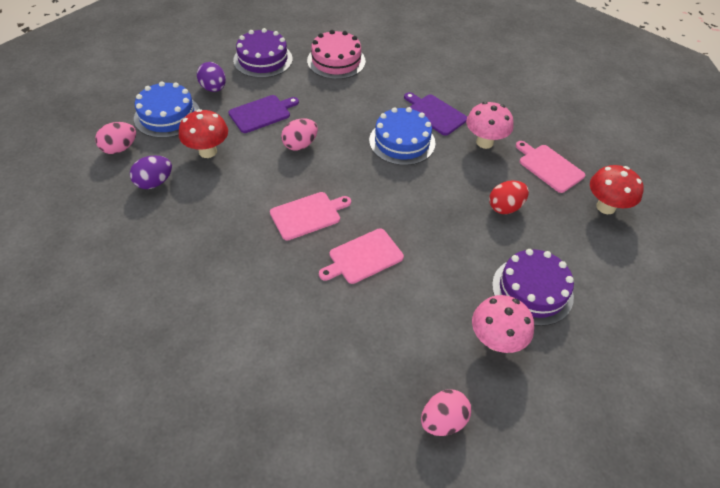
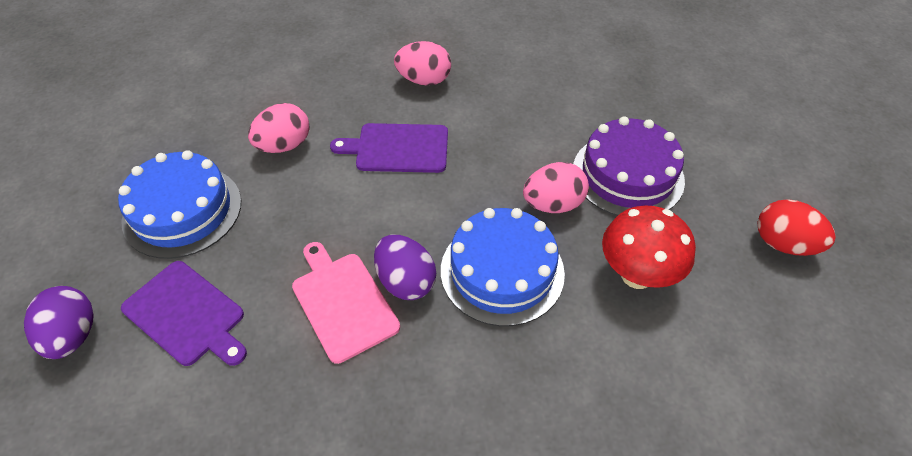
pink cake: [307,30,366,79] = 1 -> none = 0
pink cutting board: [270,192,351,240] [319,228,404,284] [516,141,586,193] = 3 -> [292,242,400,364] = 1
pink mushroom: [466,102,514,149] [472,295,534,353] = 2 -> none = 0
purple cake: [233,28,293,78] [492,249,574,326] = 2 -> [573,117,685,216] = 1
red mushroom: [179,109,228,158] [590,165,644,214] = 2 -> [602,206,696,289] = 1

